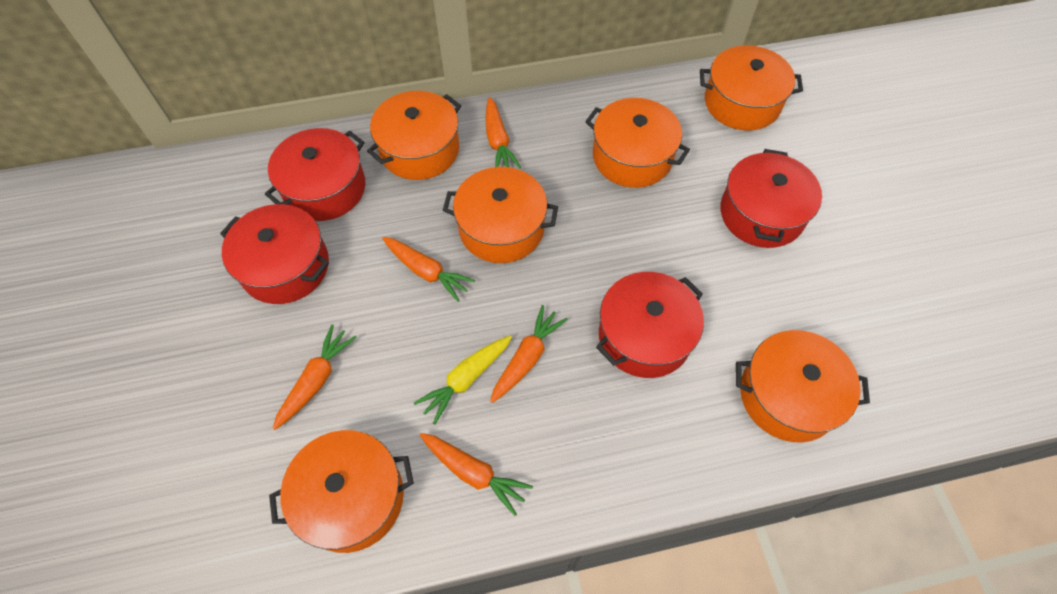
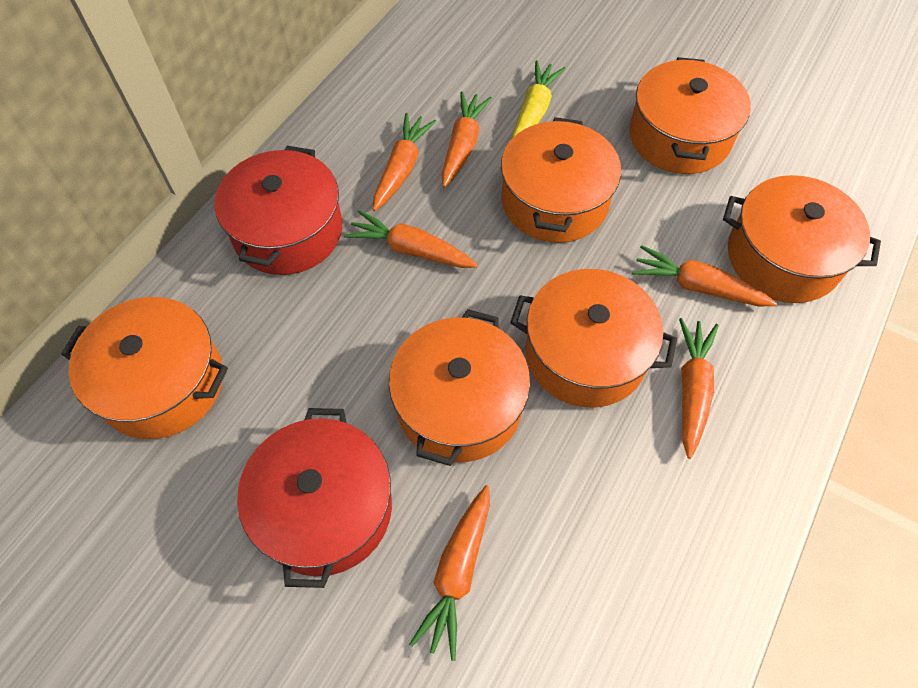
orange carrot: [272,325,357,430] [382,237,475,302] [420,433,533,516] [486,97,521,168] [490,305,568,403] = 5 -> [344,210,478,268] [373,113,437,211] [409,485,490,661] [441,91,492,187] [632,245,777,307] [679,318,719,459] = 6
red pot: [220,204,329,304] [265,128,365,221] [596,272,704,378] [720,149,822,248] = 4 -> [214,146,342,275] [237,408,392,588] = 2

